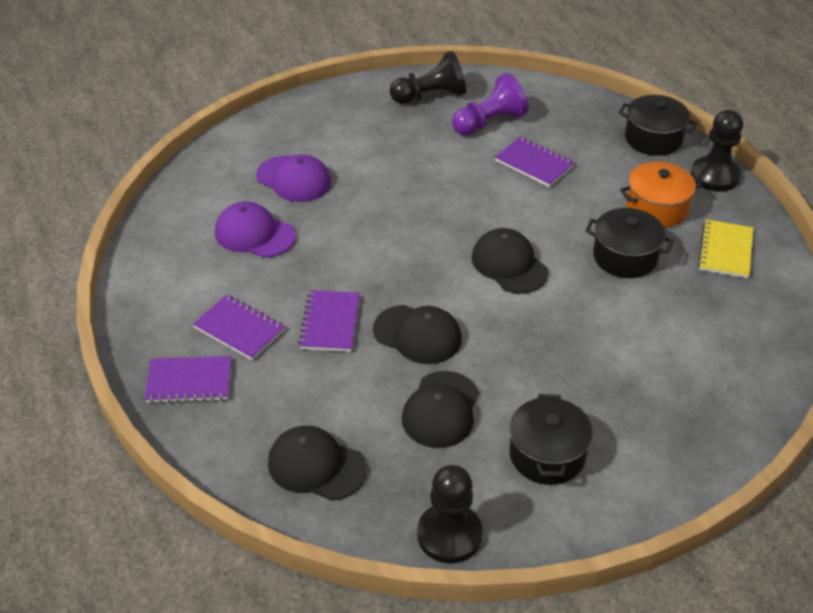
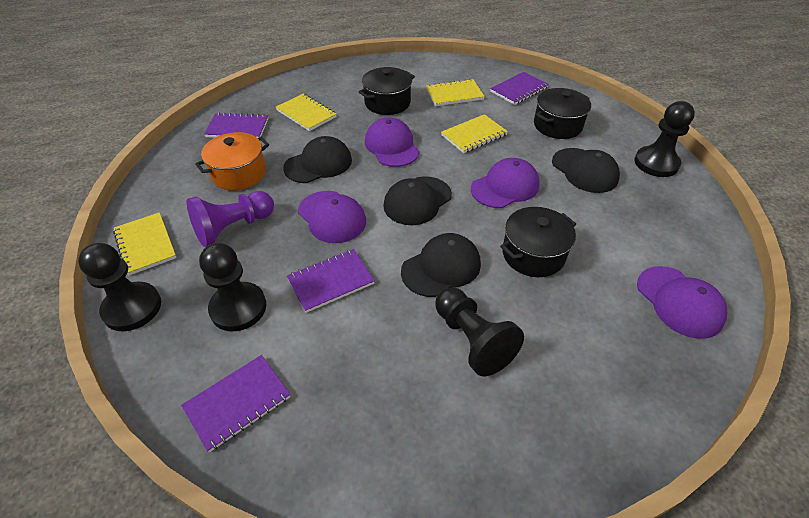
black pawn: [390,51,466,104] [417,465,483,564] [691,110,743,191] = 3 -> [78,243,161,331] [199,243,266,331] [435,287,524,376] [634,101,695,177] = 4
purple cap: [215,202,296,258] [256,154,331,202] = 2 -> [298,191,366,243] [365,117,420,167] [471,158,540,208] [637,266,727,339] = 4
yellow notebook: [698,219,753,278] = 1 -> [113,212,177,276] [276,94,336,131] [426,79,485,106] [441,114,508,153] = 4

